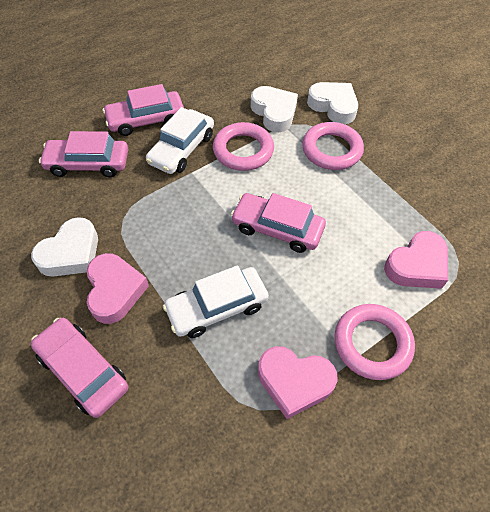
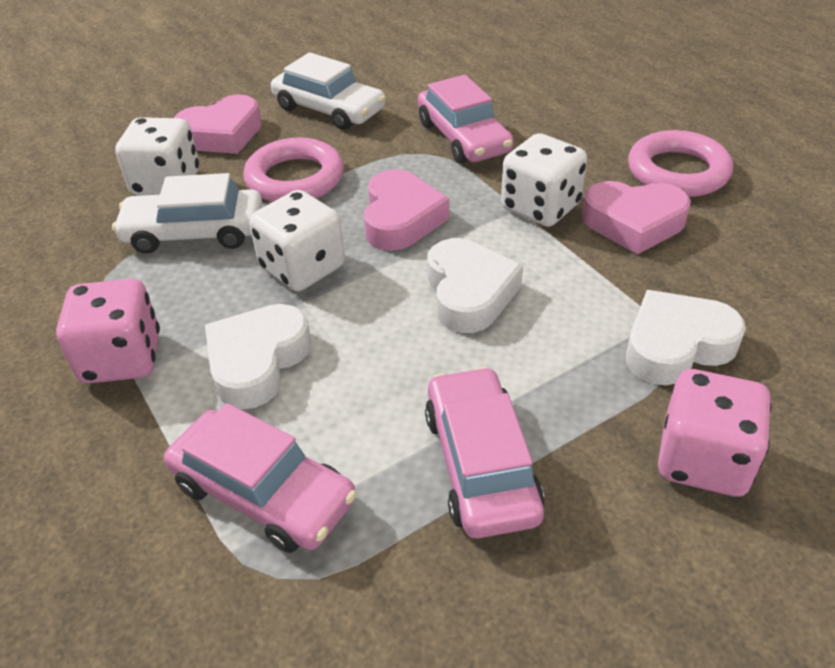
pink car: [31,318,128,418] [39,131,128,177] [103,84,184,136] [231,193,326,253] = 4 -> [164,403,357,553] [418,75,514,164] [425,367,544,539] = 3
pink dice: none = 0 -> [56,279,160,383] [658,369,771,497] = 2
pink ring: [213,122,274,171] [302,122,364,170] [335,304,415,380] = 3 -> [243,138,344,202] [628,130,733,197] = 2
white dice: none = 0 -> [115,117,199,196] [249,190,345,291] [501,133,587,227] = 3

